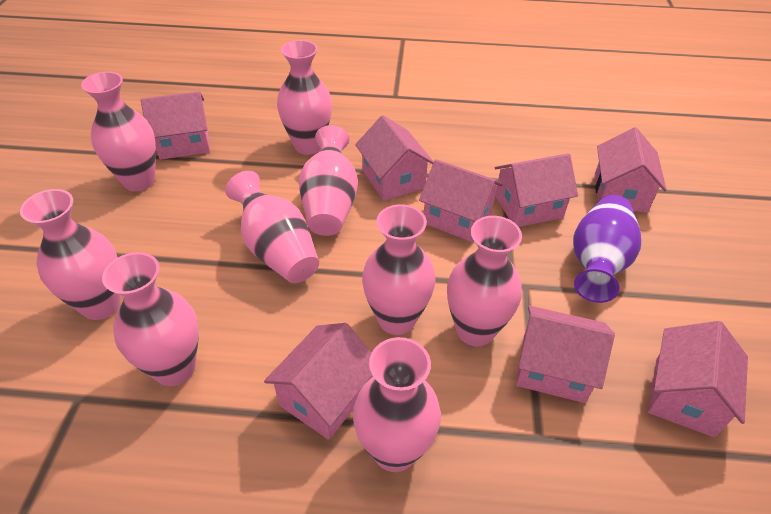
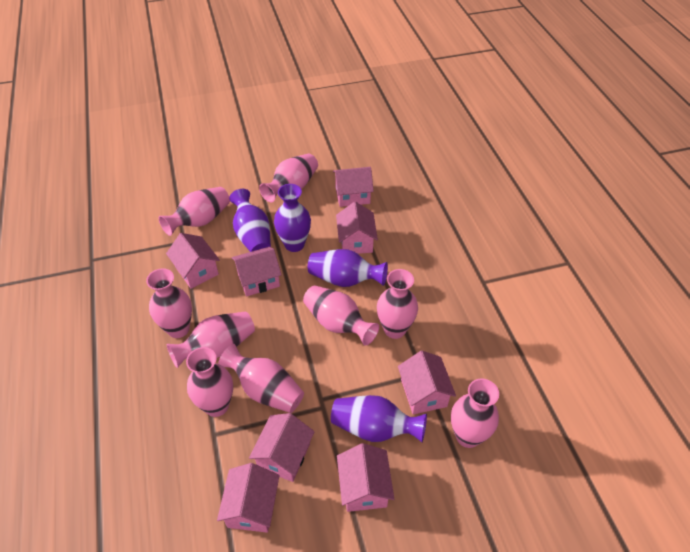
purple vase: [573,195,641,303] = 1 -> [229,189,271,252] [274,184,311,252] [308,249,388,287] [331,395,427,442] = 4

